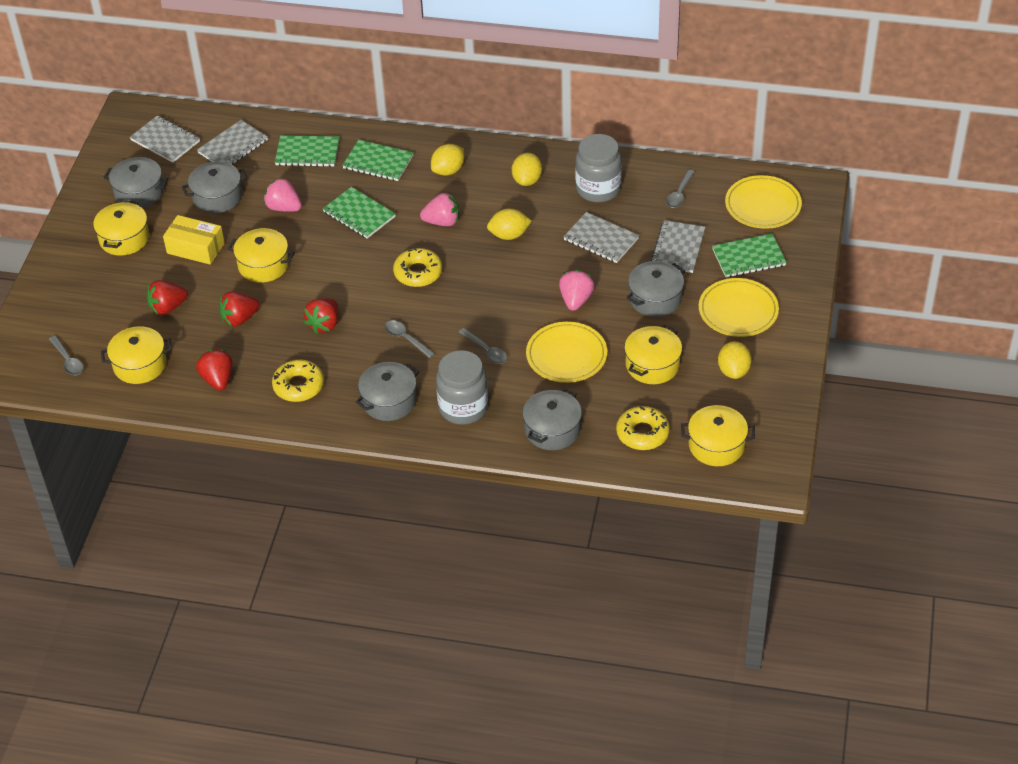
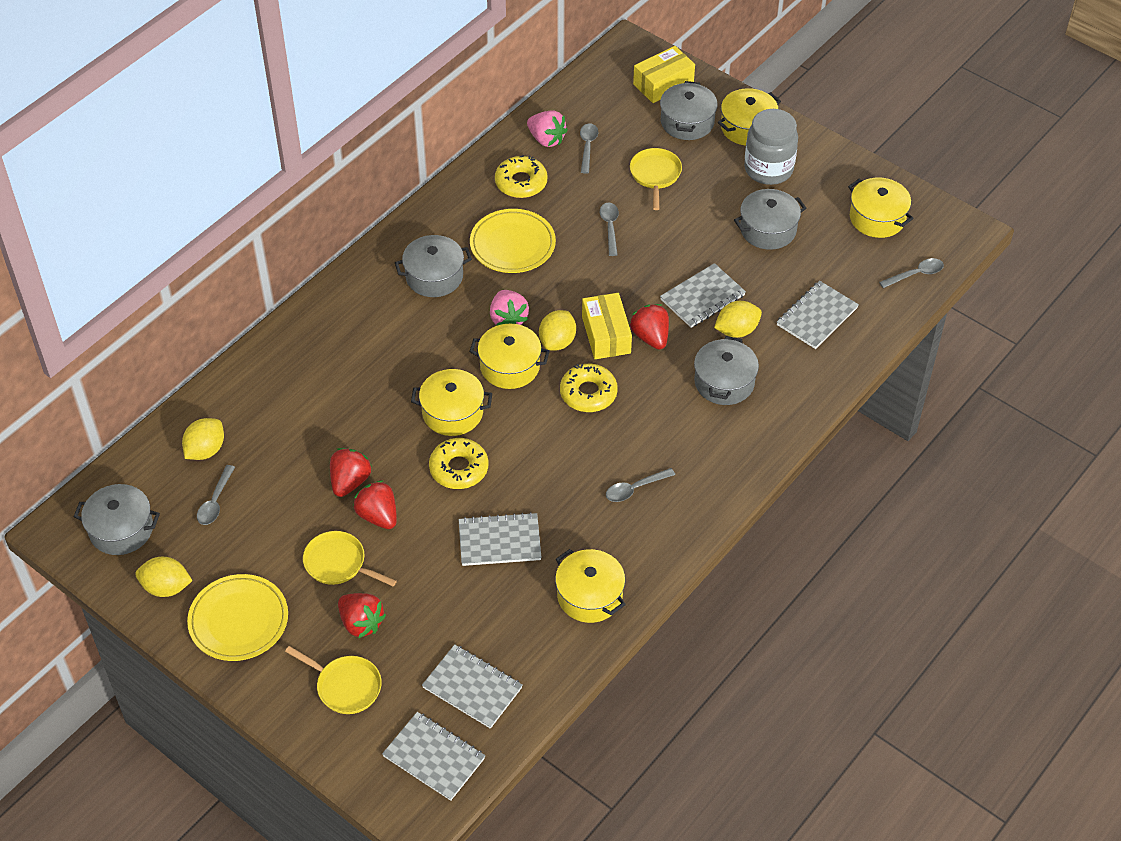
green notebook: [275,135,339,167] [323,187,396,238] [342,140,414,181] [712,234,787,277] = 4 -> none = 0
grey jar: [436,350,488,425] [575,134,622,203] = 2 -> [744,109,798,185] = 1
grey notebook: [130,116,200,163] [197,120,268,165] [564,212,639,263] [650,220,705,273] = 4 -> [382,712,485,801] [422,644,523,729] [459,512,542,566] [660,263,746,328] [777,281,859,349] = 5
grey spoon: [49,336,84,375] [385,320,435,358] [459,328,507,364] [666,170,695,208] = 4 -> [197,465,235,525] [580,123,598,174] [600,203,619,256] [606,468,675,502] [879,258,944,288] = 5
pink strawberry: [263,178,302,212] [420,193,459,226] [559,270,594,311] = 3 -> [490,290,529,326] [527,110,568,147] = 2
yellow box: [163,215,225,265] = 1 -> [582,293,632,359] [633,46,695,103] = 2
yellow pan: none = 0 -> [285,646,382,714] [303,531,397,586] [630,148,682,210] = 3
yellow plate: [526,322,607,383] [699,278,779,337] [725,175,802,229] = 3 -> [187,574,288,661] [470,209,556,273] = 2

